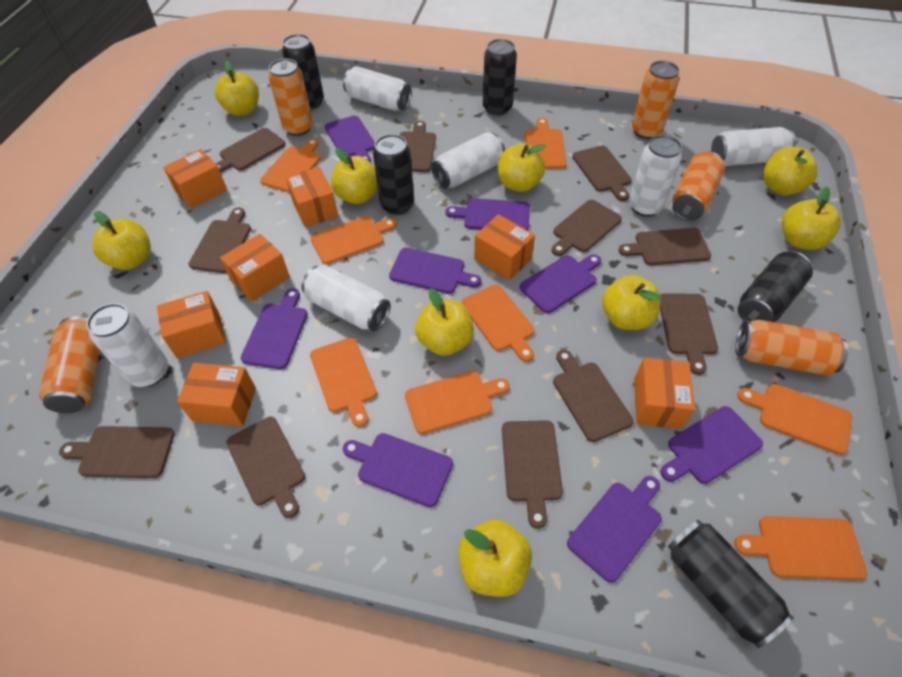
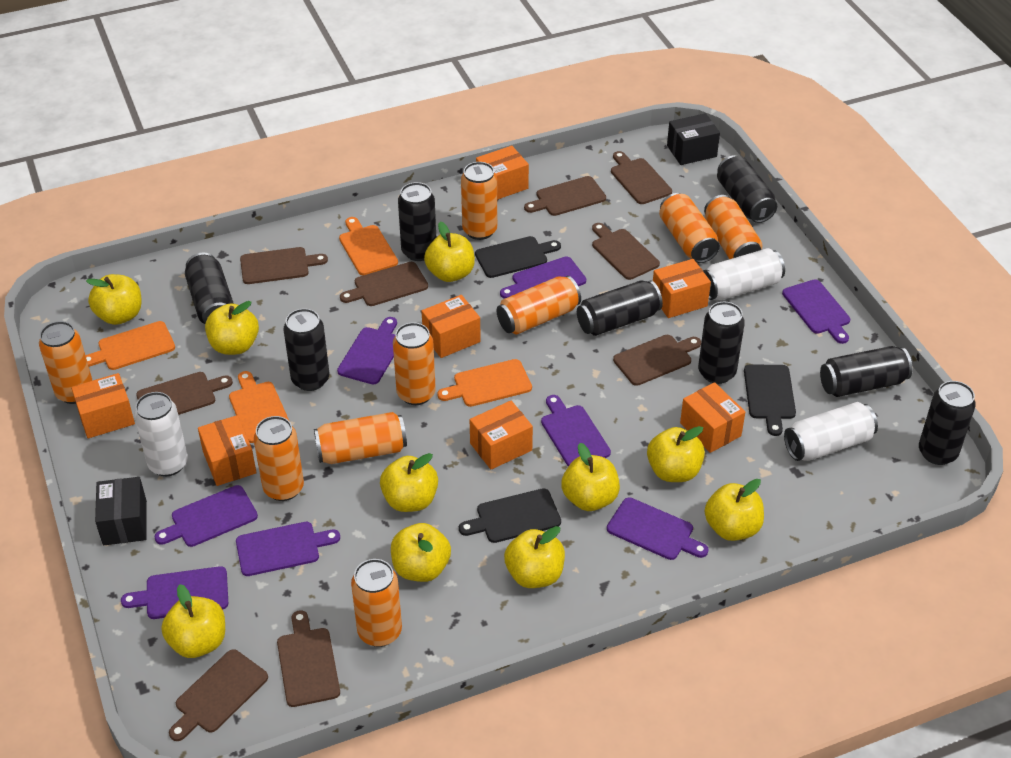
black box: none = 0 -> [95,477,147,545] [667,113,720,165] = 2
black can: [282,34,324,110] [373,134,414,215] [483,39,517,116] [668,520,794,648] [738,251,813,322] = 5 -> [185,253,234,324] [283,308,329,391] [398,182,436,261] [577,280,663,336] [698,302,745,384] [717,155,777,223] [820,346,913,397] [919,381,976,465] = 8
black cutting board: none = 0 -> [459,488,561,543] [475,236,561,278] [744,364,796,436] = 3
brown cutting board: [59,426,175,478] [189,207,251,273] [216,128,286,173] [226,417,305,518] [400,121,436,172] [502,420,563,529] [551,200,622,256] [553,350,634,442] [572,145,632,201] [619,228,711,265] [660,293,718,375] = 11 -> [136,372,233,415] [169,649,268,741] [240,247,328,284] [277,610,340,707] [340,262,428,306] [524,176,606,216] [592,223,660,280] [611,151,672,204] [613,335,701,386] = 9
orange can: [39,317,100,413] [268,59,313,136] [632,61,679,139] [672,151,725,221] [735,320,848,376] = 5 -> [39,321,93,404] [254,416,304,501] [314,412,407,464] [351,559,402,647] [393,322,436,405] [461,162,497,240] [497,276,581,334] [659,193,720,263] [704,195,762,259] = 9
orange cutting board: [260,139,321,192] [310,338,377,427] [311,216,397,264] [405,371,510,434] [462,285,534,362] [525,118,567,169] [734,516,868,580] [737,384,852,455] = 8 -> [86,321,175,370] [229,371,289,443] [339,217,398,275] [437,359,532,407] = 4
white can: [87,303,168,387] [301,265,391,331] [343,66,412,111] [431,132,505,189] [629,135,682,217] [711,127,796,166] = 6 -> [134,392,188,476] [703,248,785,300] [784,402,878,461] = 3
yellow apple: [93,211,151,270] [215,61,259,116] [331,148,378,204] [415,288,474,356] [458,520,532,597] [498,144,546,192] [602,275,661,330] [763,147,817,195] [782,187,841,250] = 9 -> [86,274,142,325] [161,584,225,658] [205,301,259,355] [380,453,438,512] [391,523,451,582] [424,221,475,282] [504,526,565,588] [561,443,620,511] [647,426,705,482] [705,479,764,541] = 10

